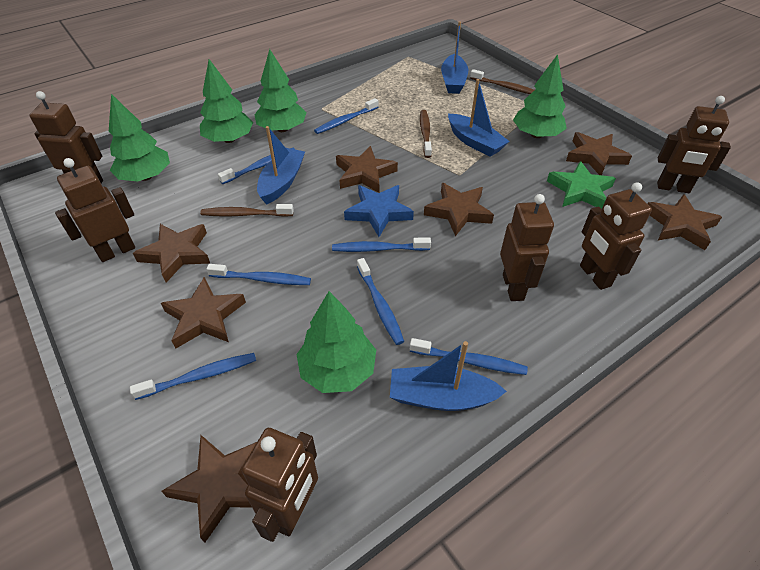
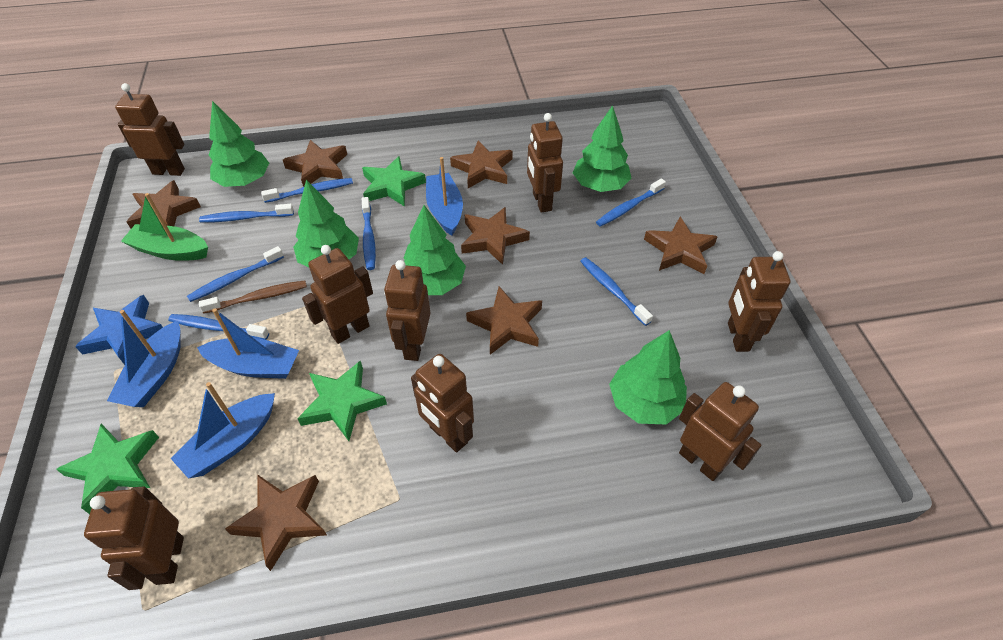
brown robot: [29,91,103,183] [55,158,135,262] [242,428,318,542] [500,194,554,301] [580,182,652,290] [657,96,731,193] = 6 -> [84,486,184,590] [115,83,185,176] [302,245,373,344] [384,260,431,361] [411,354,474,452] [527,113,563,213] [679,382,761,481] [728,251,791,352] = 8
brown toothbrush: [200,204,294,217] [420,110,432,158] [470,69,534,94] = 3 -> [199,280,307,314] = 1
green boat: none = 0 -> [121,193,208,261] = 1
green star: [547,161,616,209] = 1 -> [56,424,159,514] [297,361,387,441] [362,156,426,207] = 3

